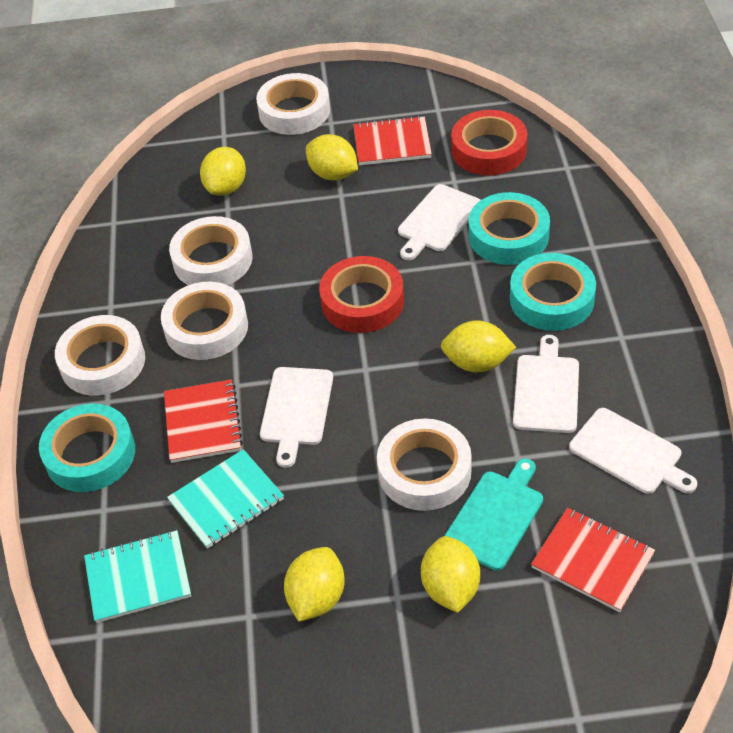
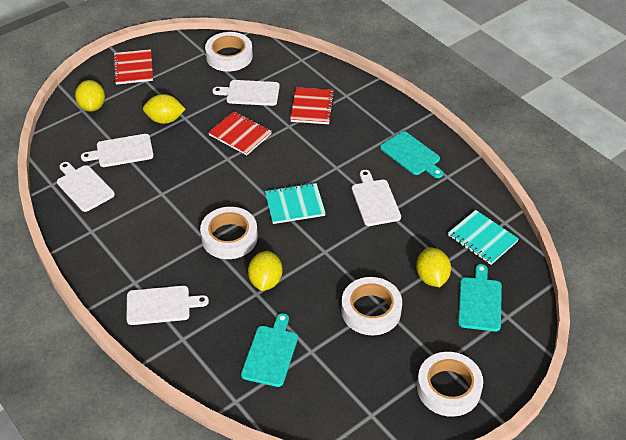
red tape: [319,256,404,333] [451,110,527,175] = 2 -> none = 0
turquoise cutting board: [444,458,543,571] = 1 -> [241,313,298,387] [380,131,443,178] [458,264,502,332] = 3
turquoise tape: [39,404,135,492] [469,192,550,265] [510,253,596,331] = 3 -> none = 0
white cutting board: [260,367,333,468] [398,184,481,260] [513,335,579,433] [569,408,697,494] = 4 -> [57,162,115,212] [81,134,154,167] [126,286,209,325] [212,80,280,106] [352,170,401,226] = 5
white tape: [55,315,145,396] [161,282,248,360] [169,216,252,285] [256,73,330,135] [377,419,472,511] = 5 -> [200,207,258,259] [205,32,253,71] [341,277,402,335] [417,352,483,417] = 4
yellow lemon: [200,147,246,196] [284,547,345,622] [306,134,358,181] [421,536,480,613] [441,320,516,372] = 5 -> [75,80,105,112] [143,94,186,124] [248,251,283,291] [416,247,451,287] = 4

